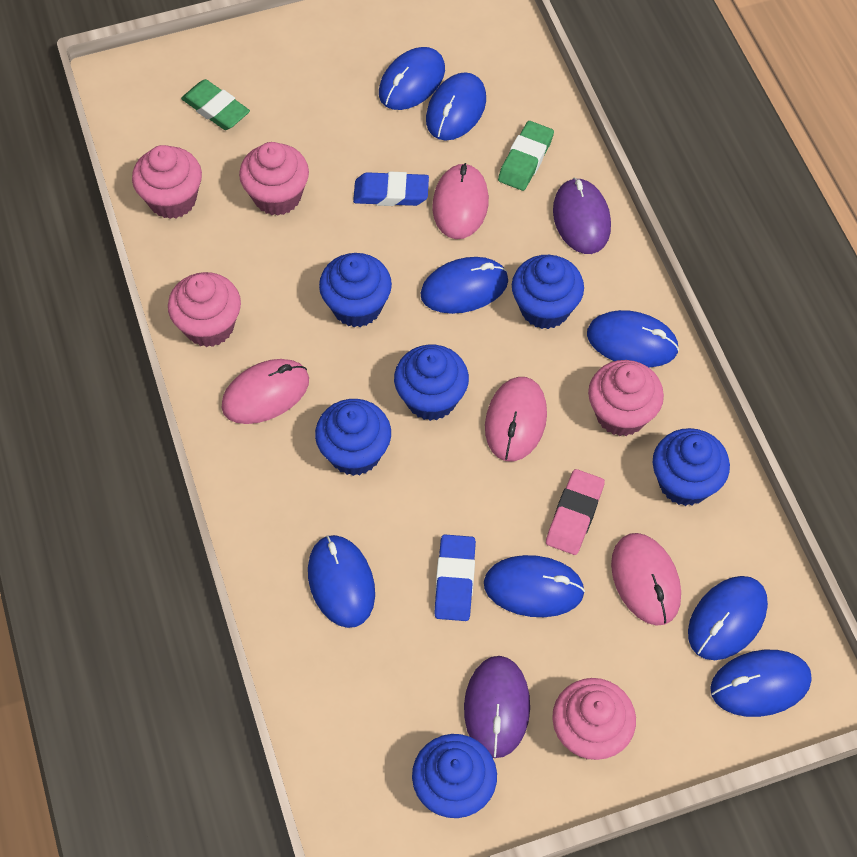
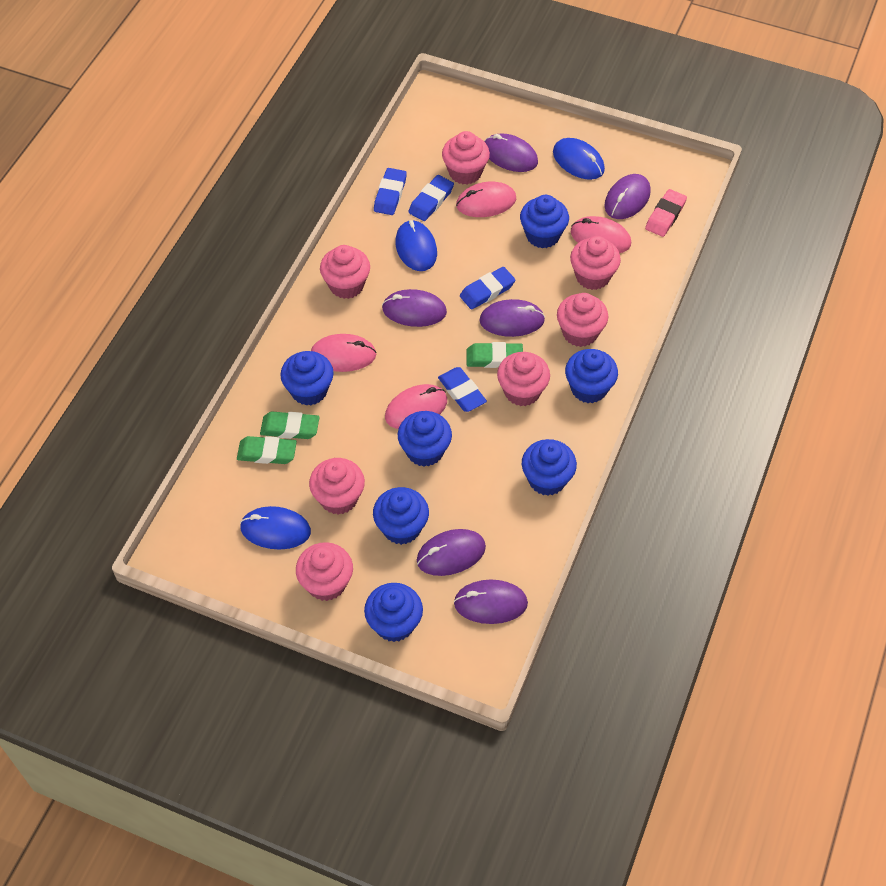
blue cupcake: [315,399,391,476] [319,253,392,327] [394,345,469,421] [412,734,497,818] [512,255,584,329] [653,428,730,506] = 6 -> [280,351,334,406] [364,583,423,642] [373,487,429,545] [398,411,452,467] [520,195,569,248] [522,439,577,496] [565,349,618,403] = 7
blue eraser: [353,171,429,206] [434,534,476,621] = 2 -> [374,168,407,215] [408,175,454,221] [438,367,487,412] [460,267,515,310] = 4
blue mouse: [308,535,375,628] [379,47,445,110] [420,257,508,314] [426,72,486,141] [484,555,585,617] [587,310,679,368] [688,576,768,660] [710,650,812,717] = 8 -> [240,506,311,549] [396,220,437,271] [553,138,605,180] = 3
green eraser: [181,79,250,130] [498,121,554,191] = 2 -> [237,436,297,464] [260,412,320,439] [466,342,523,368] = 3
pink cupcake: [132,145,202,219] [168,272,241,347] [239,142,309,216] [552,678,636,760] [588,360,664,436] = 5 -> [296,542,353,601] [309,458,365,515] [320,245,370,299] [442,131,490,184] [497,352,550,406] [557,293,609,347] [570,236,621,290] = 7
purple mouse: [464,656,530,758] [553,178,611,254] = 2 -> [382,289,447,327] [417,529,486,576] [454,580,528,624] [479,299,545,337] [485,134,538,172] [604,174,651,219] = 6

